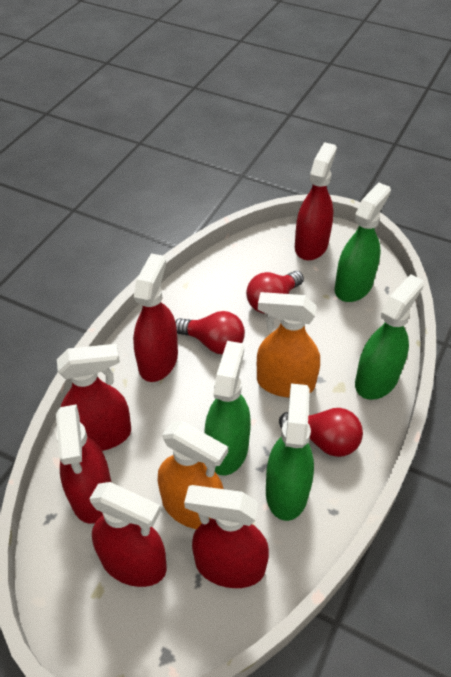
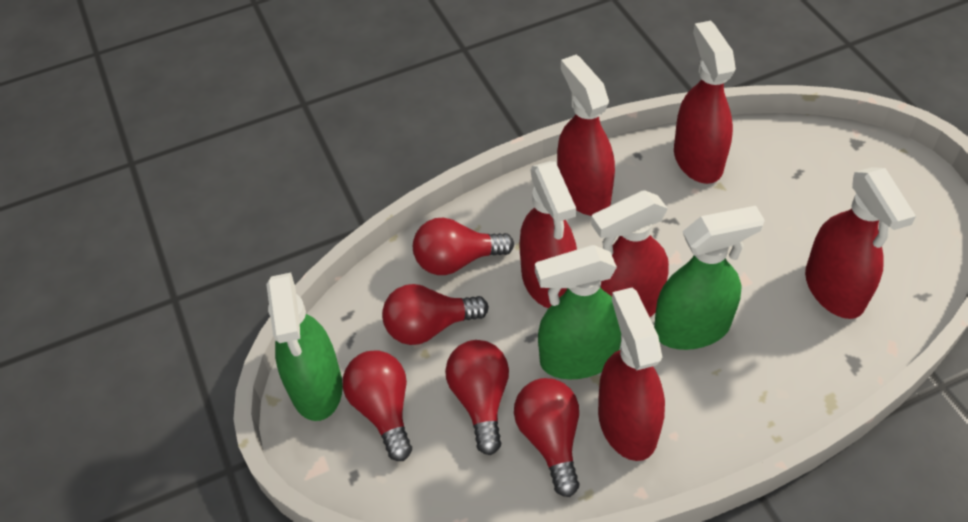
green spray bottle: [205,341,251,475] [266,383,314,521] [335,183,391,302] [355,274,424,400] = 4 -> [266,273,343,421] [535,245,621,379] [654,206,765,350] = 3
orange spray bottle: [158,421,228,529] [257,292,320,398] = 2 -> none = 0
red light bulb: [175,311,245,354] [246,271,304,314] [279,408,363,457] = 3 -> [343,350,412,461] [382,284,489,345] [413,218,514,275] [445,340,509,455] [514,378,580,497] = 5

